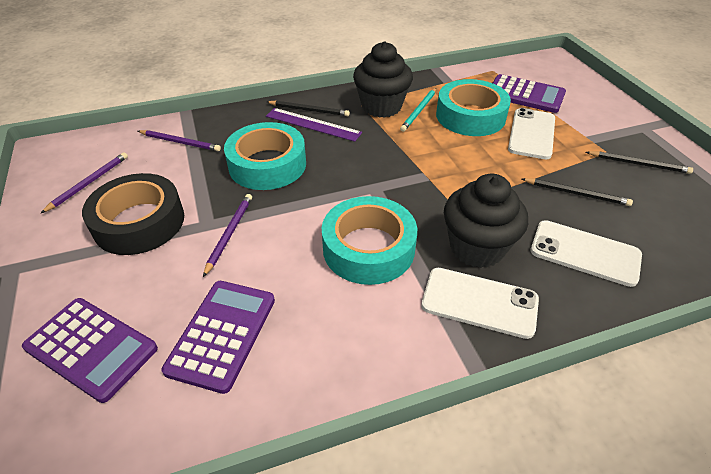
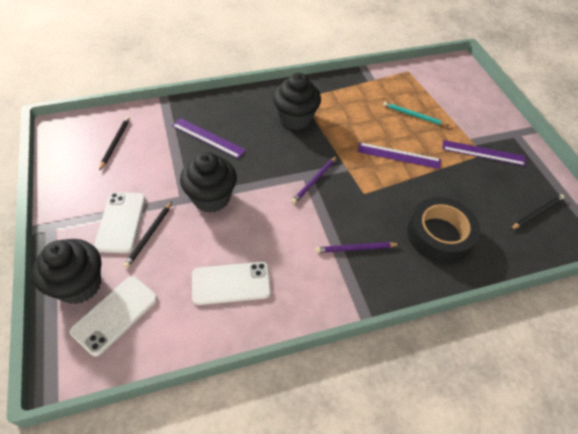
black cupcake: [353,41,413,118] [444,174,528,268] = 2 -> [32,239,101,304] [180,152,237,213] [273,73,321,130] = 3
purple calculator: [22,298,158,403] [162,281,275,394] [493,74,566,113] = 3 -> none = 0
purple pencil: [41,152,128,213] [138,130,221,151] [203,194,252,277] = 3 -> [291,156,337,204] [316,242,400,253] = 2
purple ruler: [266,108,362,142] = 1 -> [172,118,246,159] [358,142,441,169] [442,140,526,166] = 3
turquoise tape: [224,122,306,190] [322,196,417,285] [436,79,511,136] = 3 -> none = 0

